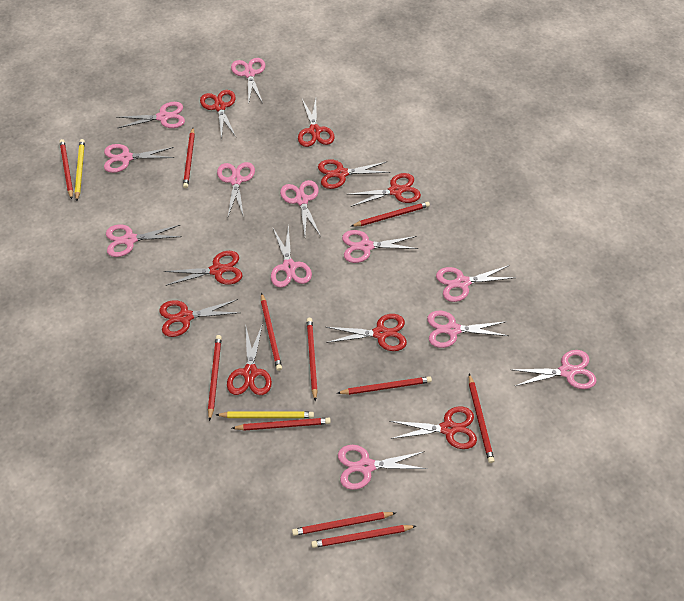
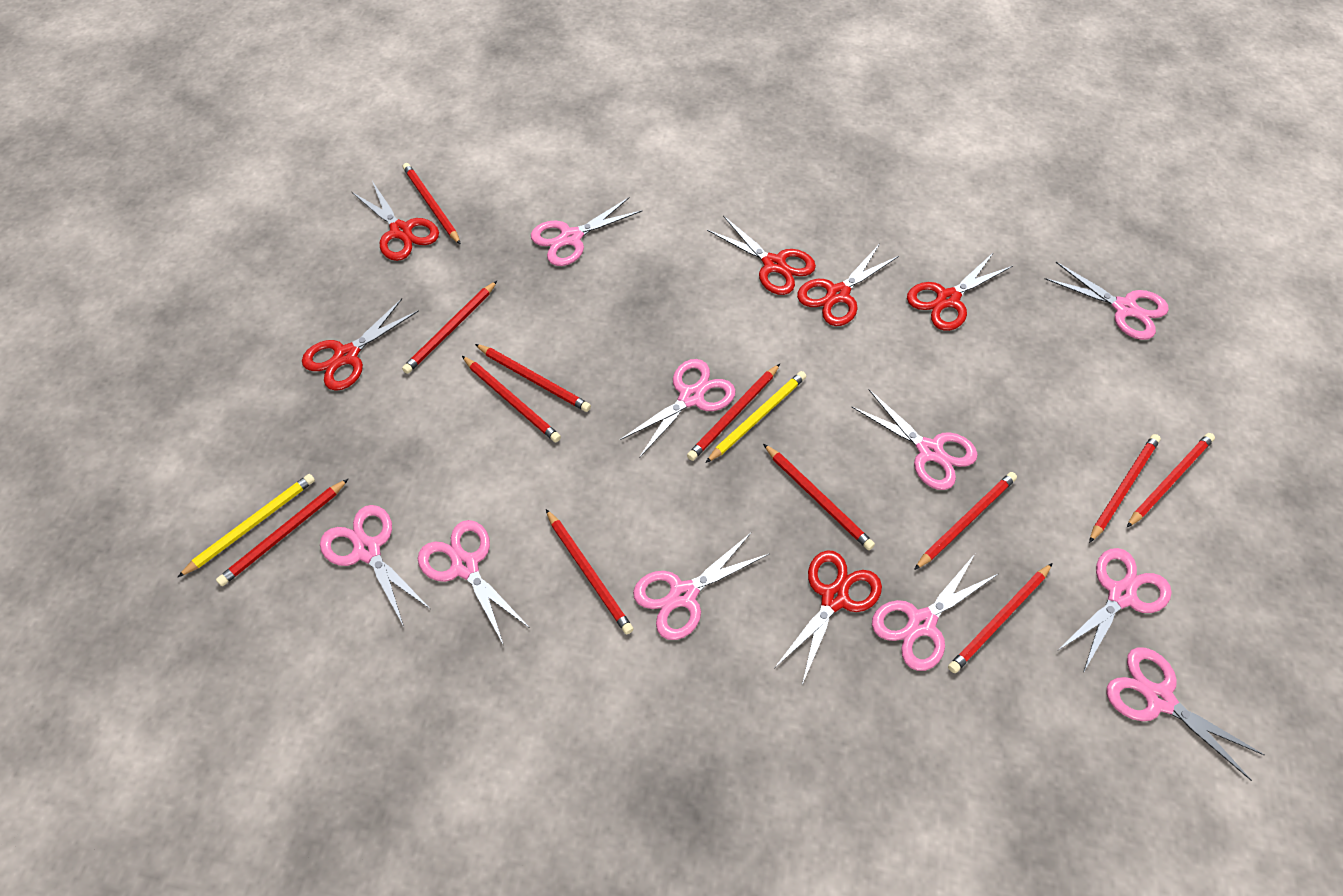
pink scissors: [104,144,174,173] [106,224,182,257] [117,102,185,128] [217,162,255,217] [231,58,265,103] [271,225,312,288] [280,180,320,235] [338,445,427,490] [342,230,419,263] [427,311,508,348] [436,265,514,302] [512,350,597,389] = 12 -> [320,505,430,627] [418,520,530,644] [531,197,643,266] [620,359,736,458] [633,533,769,640] [852,390,978,490] [872,554,998,671] [1045,262,1169,340] [1057,548,1172,673] [1107,647,1264,781] = 10
red pencil: [60,139,73,199] [183,128,195,188] [208,335,222,421] [232,418,331,431] [261,292,282,371] [292,512,396,536] [307,318,318,401] [311,525,416,548] [337,376,432,395] [351,202,430,227] [469,374,494,463] = 11 -> [216,479,348,586] [402,281,497,374] [403,163,461,245] [462,356,561,442] [475,344,591,412] [546,509,634,635] [687,364,780,461] [763,444,875,550] [914,472,1017,570] [948,563,1053,673] [1089,434,1161,543] [1127,433,1215,527] = 12
red scissors: [159,299,239,337] [164,251,242,286] [200,90,236,140] [227,323,272,395] [298,99,335,147] [318,159,390,189] [326,314,407,351] [346,173,421,207] [390,407,477,449] = 9 -> [302,299,419,391] [352,181,439,261] [707,216,816,295] [775,550,882,684] [797,245,900,326] [907,252,1013,331] = 6

